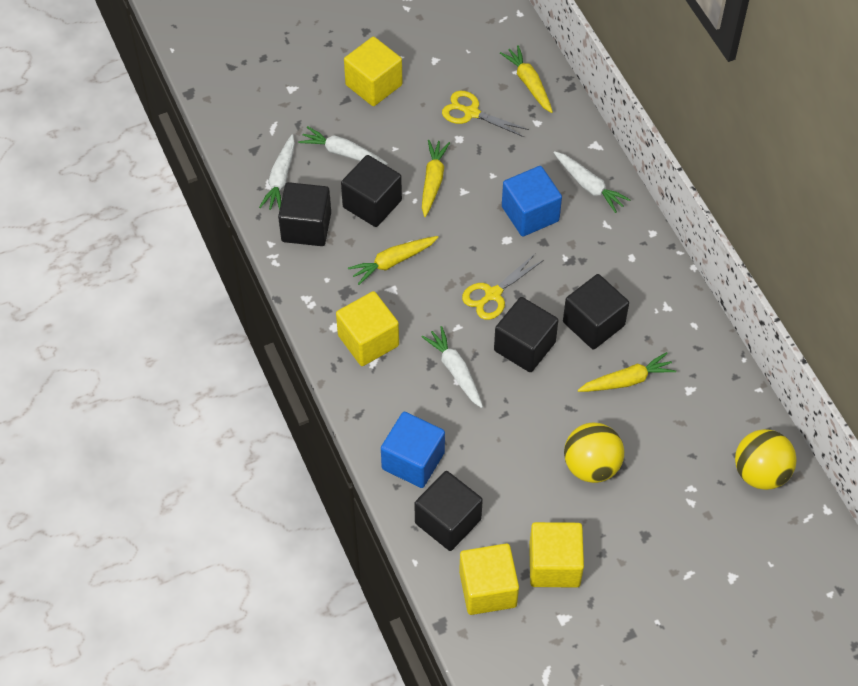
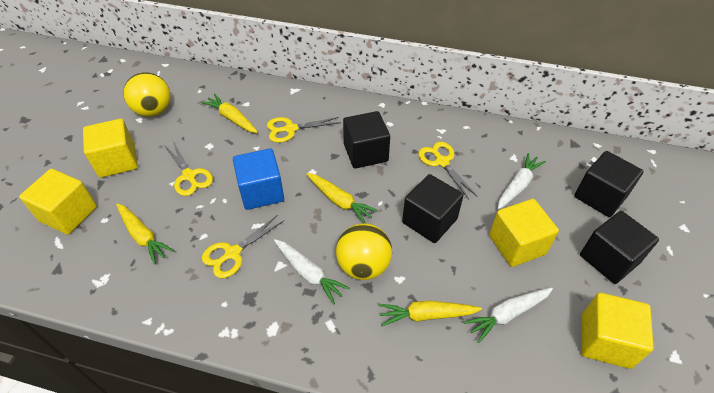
black cube: [278,182,331,246] [341,155,402,227] [415,471,483,551] [494,297,558,372] [563,274,629,349] = 5 -> [343,111,390,169] [402,174,464,243] [574,151,644,217] [580,211,659,284] = 4
blue cube: [381,412,445,488] [502,166,562,236] = 2 -> [233,148,284,210] = 1
white carrot: [259,134,295,210] [298,126,388,165] [422,326,483,408] [553,151,631,213] = 4 -> [274,239,350,304] [464,287,553,343] [498,153,546,210] = 3
yellow scissors: [442,91,529,137] [462,254,544,320] = 2 -> [164,141,213,196] [202,215,284,278] [267,117,341,143] [418,142,478,200] = 4

